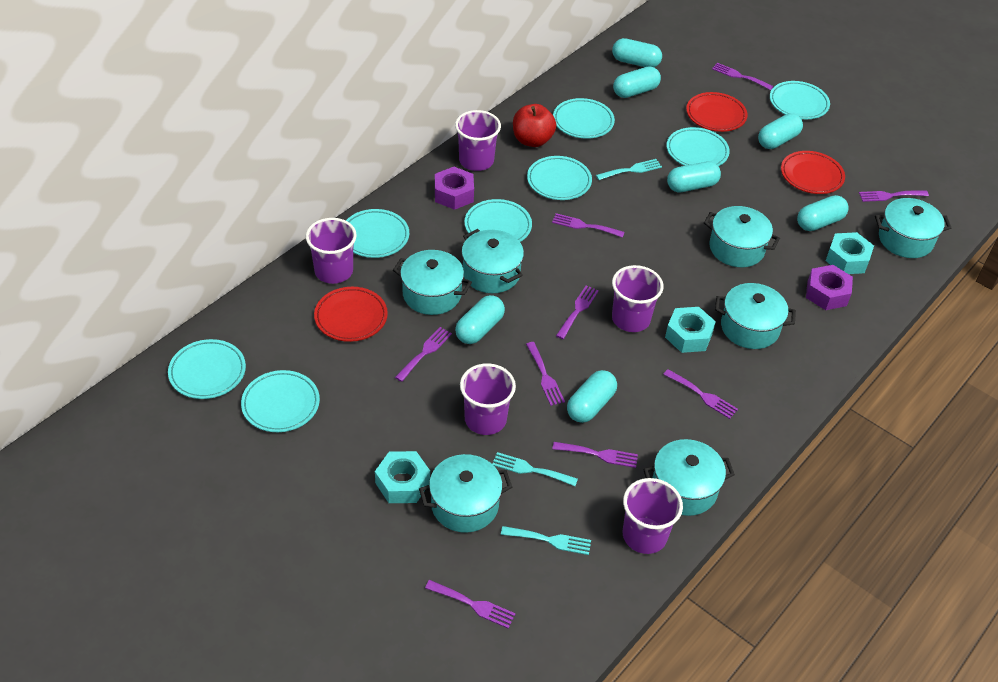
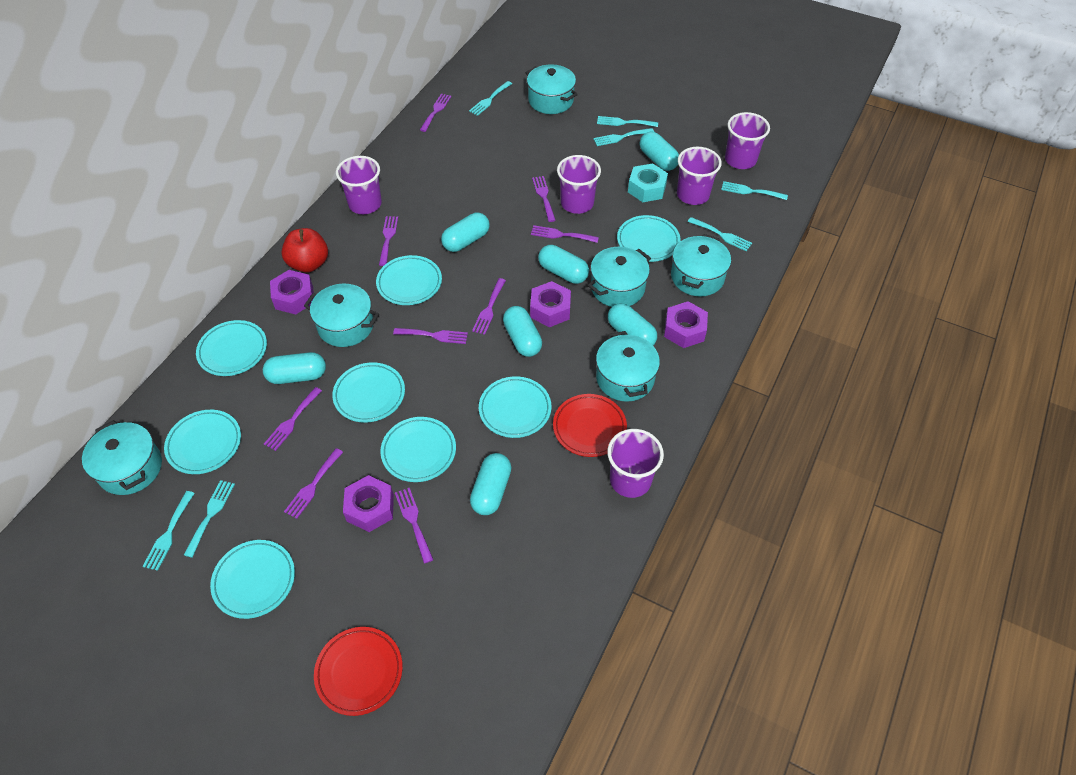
purple nut: [435,167,474,210] [806,265,853,310] = 2 -> [270,270,314,315] [343,475,394,532] [530,281,571,327] [664,301,708,348] = 4
red plate: [314,287,388,342] [686,92,747,132] [781,151,845,194] = 3 -> [314,627,403,716] [553,394,627,457] = 2
turquoise fork: [492,452,578,486] [501,526,591,555] [596,159,662,180] = 3 -> [142,491,195,571] [184,480,235,558] [469,81,512,116] [593,128,654,146] [597,116,658,127] [688,217,752,251] [721,181,788,200] = 7
turquoise nut: [375,451,430,503] [665,307,716,353] [826,232,874,274] = 3 -> [628,163,668,202] = 1
turquoise pot: [393,250,472,315] [419,454,512,533] [461,229,524,293] [643,439,735,516] [704,206,780,267] [715,283,796,349] [875,198,951,258] = 7 -> [82,420,162,495] [304,283,379,347] [526,64,578,114] [588,247,651,307] [596,331,660,402] [671,234,731,296] = 6

